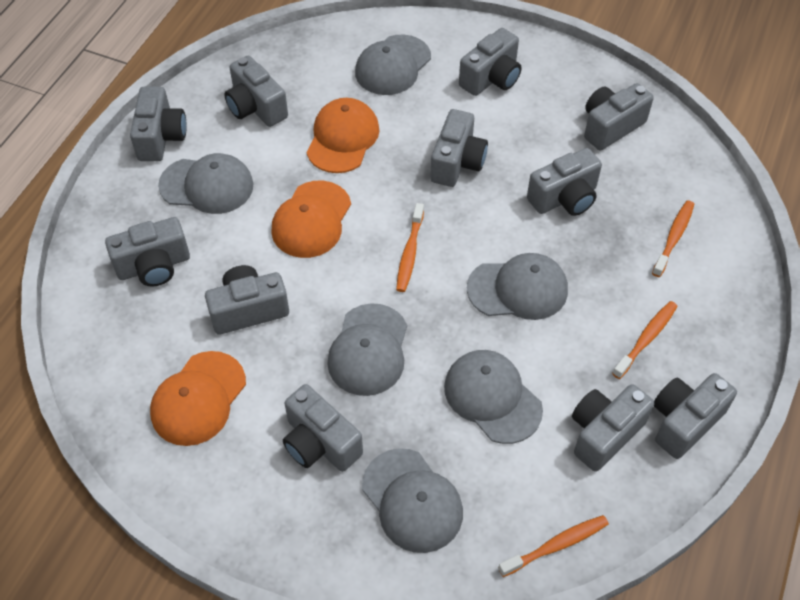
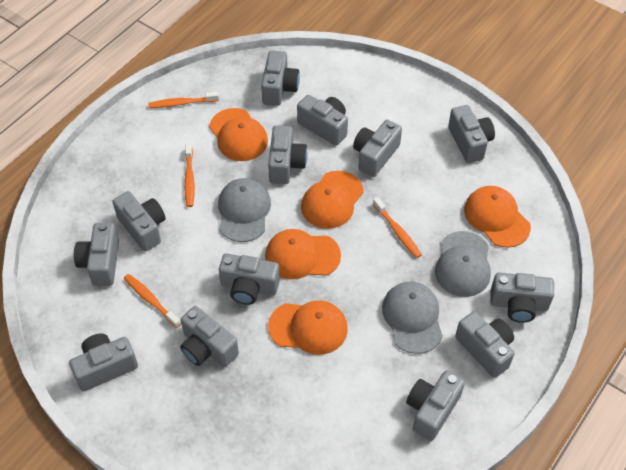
grey camera: [105,217,190,287] [130,87,187,161] [205,265,289,335] [224,56,288,127] [283,384,363,472] [430,109,488,187] [459,28,522,96] [527,148,602,216] [572,384,654,472] [584,83,654,150] [654,373,737,459] = 11 -> [69,333,138,391] [74,223,119,286] [113,191,166,251] [180,306,239,367] [219,253,280,305] [261,51,300,106] [268,125,308,184] [297,95,348,145] [353,120,402,177] [406,370,465,441] [448,105,495,163] [455,311,514,378] [490,273,554,323] = 13
grey cap: [158,153,253,214] [327,303,407,396] [355,35,431,95] [362,448,463,553] [444,350,543,444] [467,253,568,320] = 6 -> [218,178,271,242] [382,282,443,354] [435,231,491,297] = 3
orange cap: [150,351,246,446] [271,180,351,258] [307,98,379,173] = 3 -> [209,108,268,161] [265,229,341,279] [268,300,348,355] [301,171,364,229] [464,186,531,248] = 5

